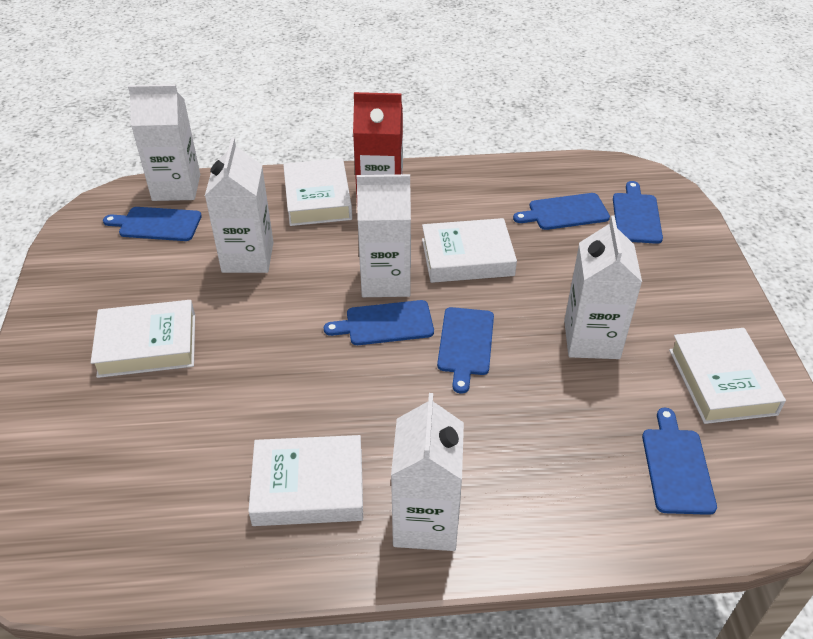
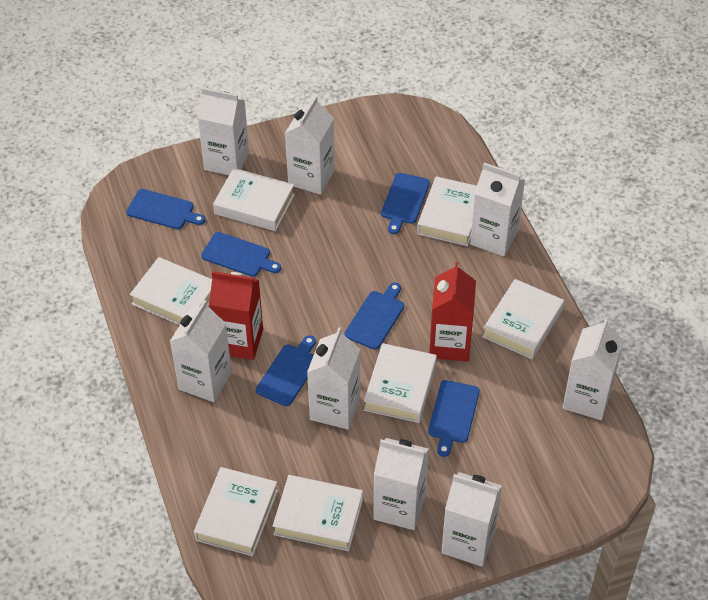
red carton: [353,92,403,196] = 1 -> [209,271,263,360] [429,262,476,362] = 2
white book: [91,300,195,378] [248,435,363,526] [283,158,352,226] [422,218,517,283] [669,328,786,424] = 5 -> [130,257,212,325] [194,467,278,556] [213,168,295,231] [273,475,363,551] [364,343,437,423] [417,176,477,246] [483,279,564,359] = 7
white carton: [128,84,200,201] [205,138,274,273] [357,174,411,297] [391,393,464,551] [564,216,642,359] = 5 -> [170,300,232,402] [198,87,249,175] [285,96,335,195] [307,327,360,429] [373,438,429,530] [441,472,502,567] [470,163,525,256] [563,318,624,420] = 8

